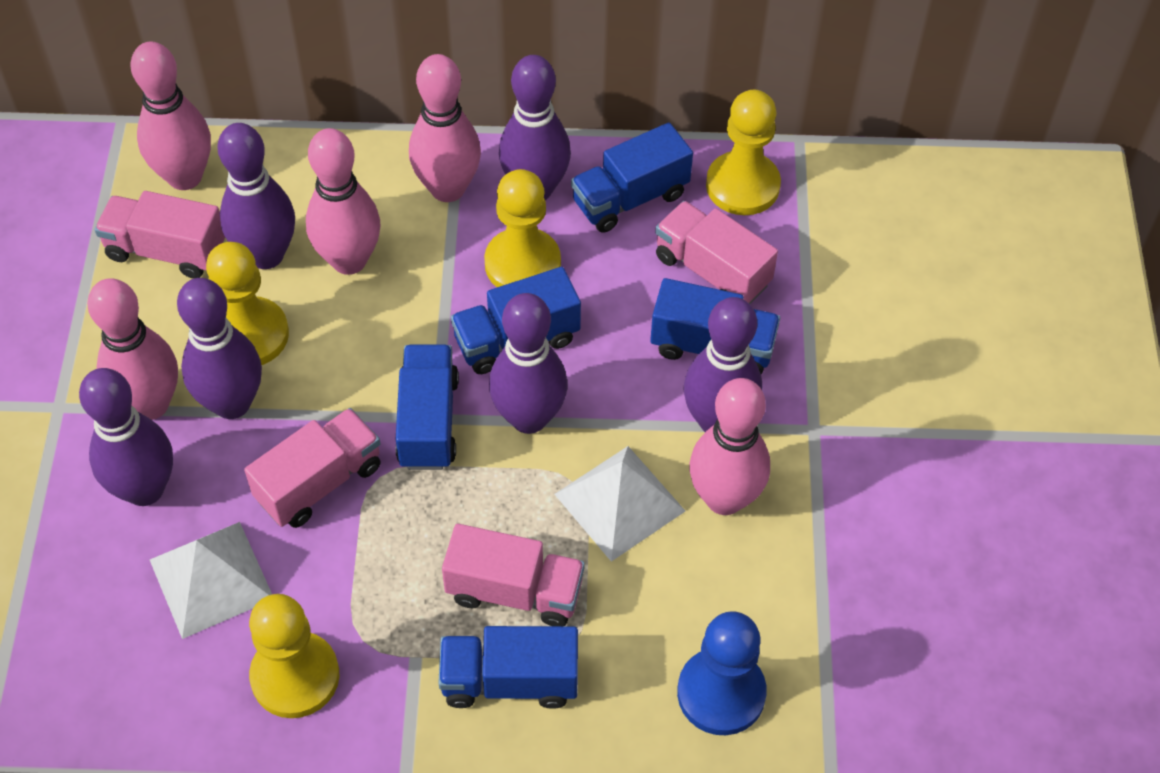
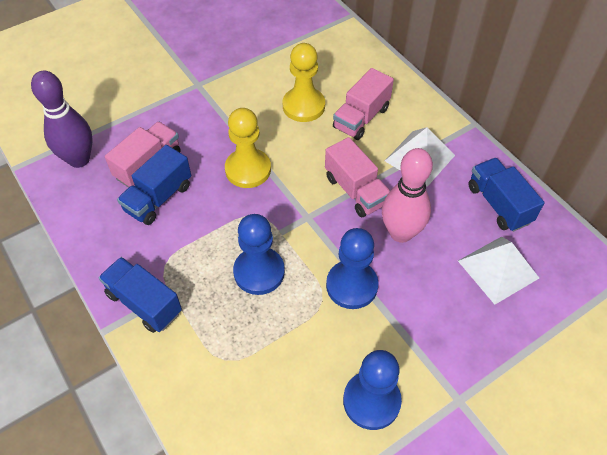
blue pawn: [677,611,767,735] = 1 -> [233,214,285,295] [326,228,379,309] [343,350,402,430] = 3
blue truck: [396,344,459,470] [438,626,578,709] [451,267,581,374] [571,123,693,233] [650,278,780,374] = 5 -> [98,257,182,333] [117,145,191,225] [468,158,545,232] = 3
pink bowling pin: [87,278,178,420] [131,41,211,190] [306,128,381,275] [409,54,481,202] [689,378,770,515] = 5 -> [382,148,433,243] = 1
pink truck: [95,191,225,279] [244,408,381,528] [442,524,585,626] [655,201,778,304] = 4 -> [105,122,181,188] [325,137,390,217] [333,68,394,140] = 3
purple bowling pin: [79,368,173,506] [177,278,262,419] [217,123,295,269] [489,293,568,434] [499,55,571,200] [683,297,762,432] = 6 -> [31,70,93,168] = 1
yellow pawn: [206,242,289,365] [249,594,339,718] [484,169,561,287] [706,90,781,215] = 4 -> [225,108,271,188] [283,43,325,122] = 2

